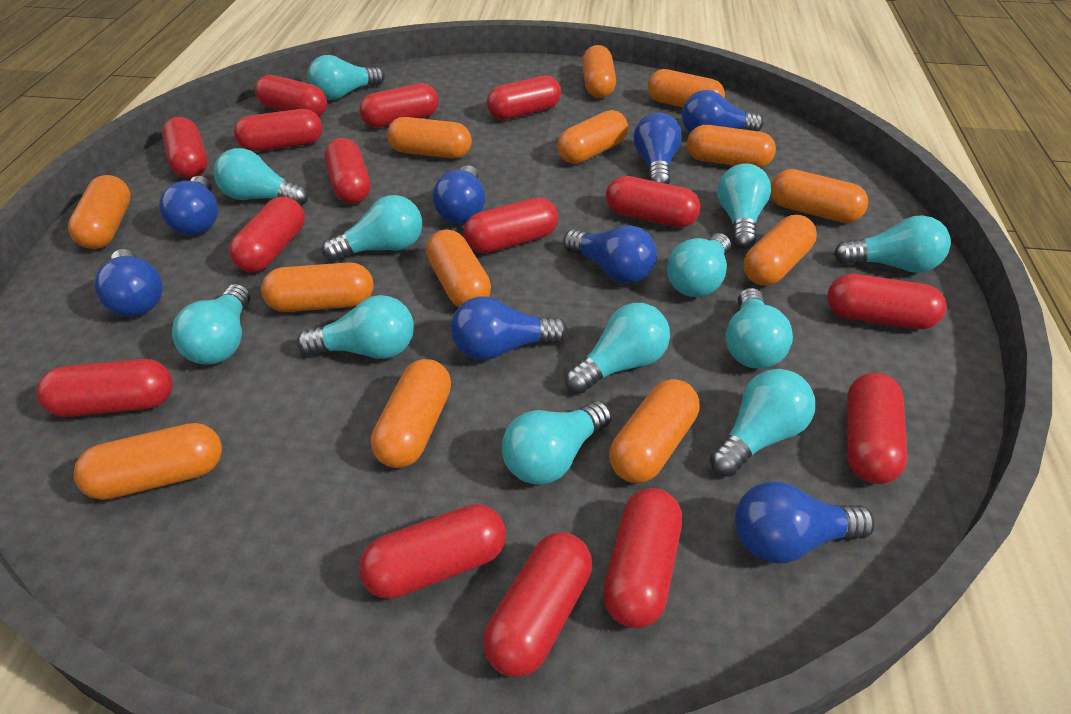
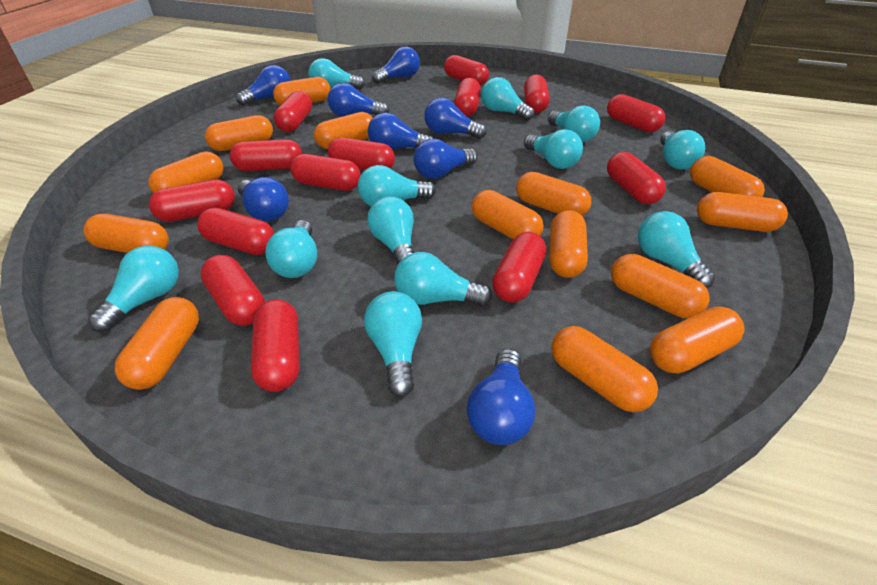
orange capsule: [68,175,131,249] [73,423,222,500] [261,262,373,312] [371,359,451,468] [387,117,472,159] [426,229,491,307] [557,110,628,164] [582,45,616,98] [609,379,699,483] [648,69,725,108] [687,125,776,168] [743,215,817,286] [771,169,868,223] = 13 -> [83,214,169,253] [115,297,199,390] [148,151,224,193] [205,115,273,151] [273,77,331,105] [314,112,373,149] [472,190,544,239] [516,172,591,216] [549,210,588,278] [551,326,658,412] [611,254,709,318] [650,307,744,374] [690,156,765,197] [697,192,788,232] = 14
red capsule: [36,359,173,417] [162,117,208,178] [229,196,305,272] [234,109,322,151] [255,75,327,117] [324,138,370,204] [359,83,439,128] [359,504,506,599] [463,197,558,253] [483,532,592,678] [487,75,561,120] [603,488,682,628] [606,176,701,228] [827,274,946,329] [847,373,907,484] = 15 -> [149,179,235,222] [197,208,274,255] [200,255,265,326] [230,139,302,171] [251,299,300,392] [274,91,312,132] [290,154,361,191] [328,137,395,170] [444,55,489,86] [454,78,481,117] [492,232,546,303] [524,74,550,113] [607,94,665,132] [607,152,666,204] = 14

